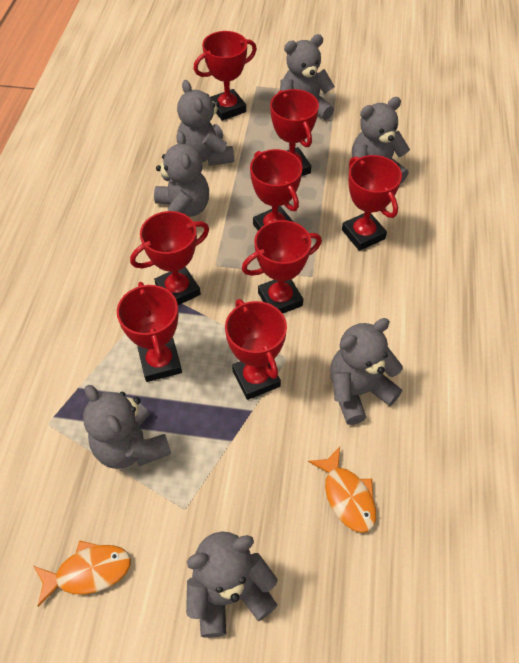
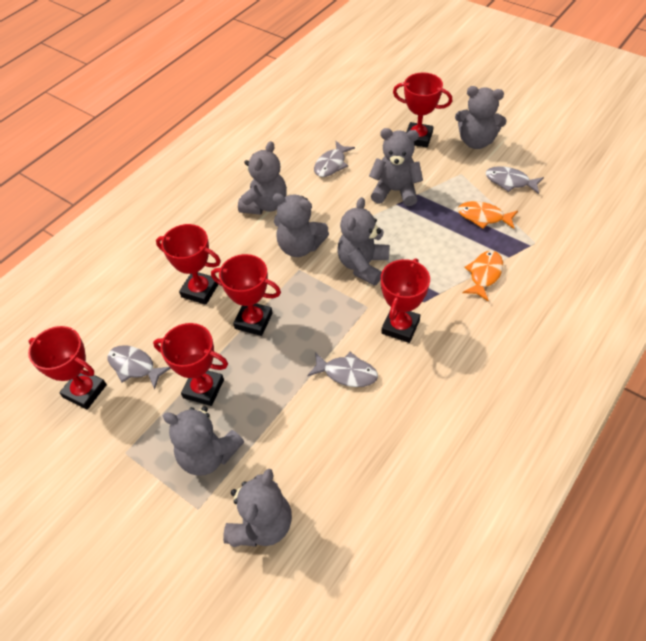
grey fish: none = 0 -> [107,345,171,389] [307,352,378,387] [314,141,355,177] [486,166,544,194] = 4
red trophy: [117,282,182,382] [130,211,209,305] [194,31,257,121] [225,299,287,400] [242,220,322,314] [250,149,302,231] [270,89,319,176] [342,155,402,251] = 8 -> [28,326,107,409] [153,323,228,406] [156,224,221,305] [211,254,281,336] [381,258,430,343] [393,72,452,147] = 6

